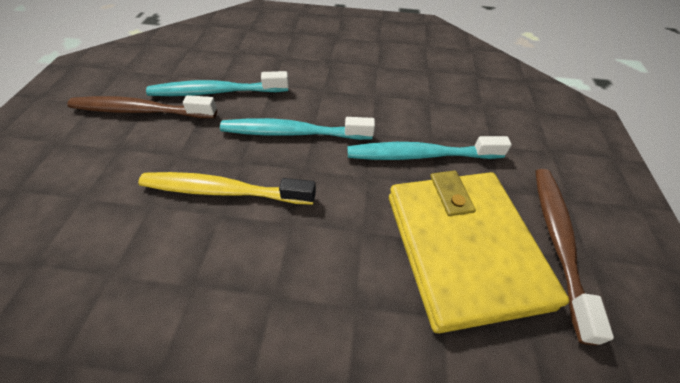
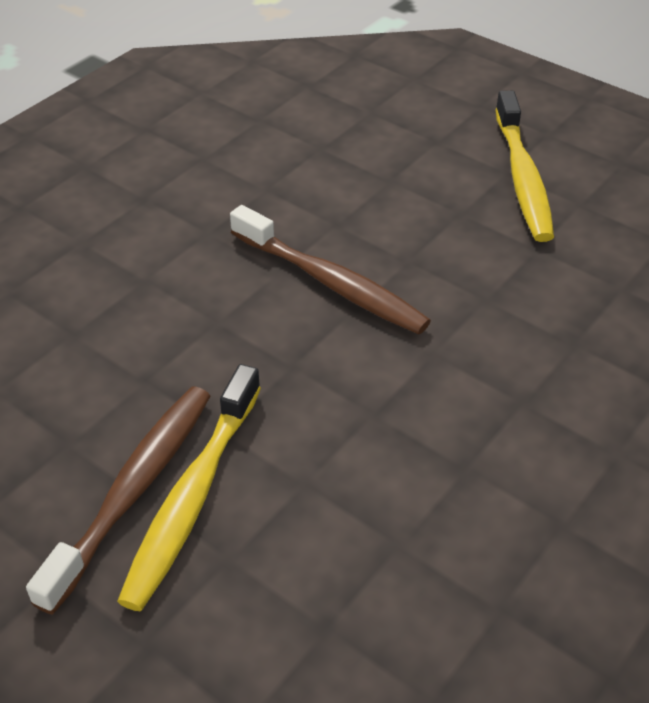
turquoise toothbrush: [146,71,289,96] [220,117,375,140] [347,136,512,160] = 3 -> none = 0
yellow toothbrush: [138,172,316,205] = 1 -> [117,364,261,611] [495,91,554,242] = 2
yellow wallet: [389,171,569,333] = 1 -> none = 0

